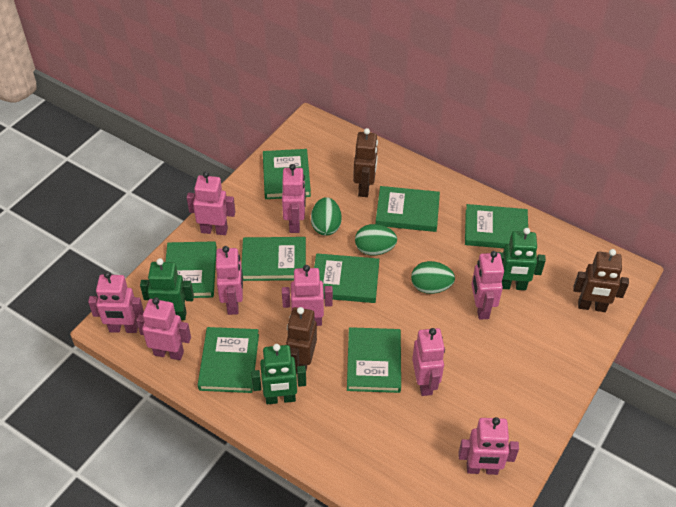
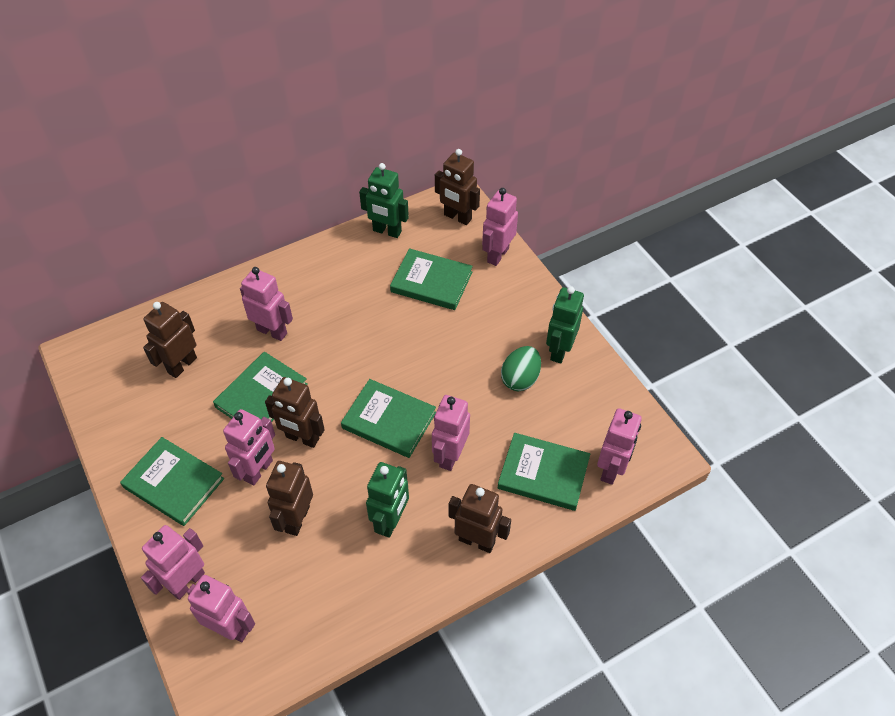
brown robot: [286,307,317,374] [353,128,378,197] [573,249,629,312] = 3 -> [143,302,197,378] [265,377,325,448] [266,461,313,536] [435,149,480,225] [449,484,511,553] = 5
green book: [165,241,217,298] [198,327,259,393] [241,237,306,281] [263,149,311,199] [314,253,379,303] [347,327,401,393] [375,186,440,232] [465,204,528,248] = 8 -> [120,437,224,526] [213,352,308,422] [341,379,436,458] [390,248,473,310] [498,433,590,511] = 5
green egg: [311,197,341,236] [355,224,397,256] [411,261,455,294] = 3 -> [501,346,541,391] = 1
pink robot: [88,271,144,333] [136,297,191,360] [187,171,235,235] [216,246,243,315] [282,164,306,233] [282,265,333,326] [412,328,445,396] [458,417,519,475] [471,251,504,320] = 9 -> [141,525,205,600] [187,575,255,642] [223,409,275,486] [240,267,293,341] [432,395,470,471] [482,188,518,266] [597,408,642,485] = 7

